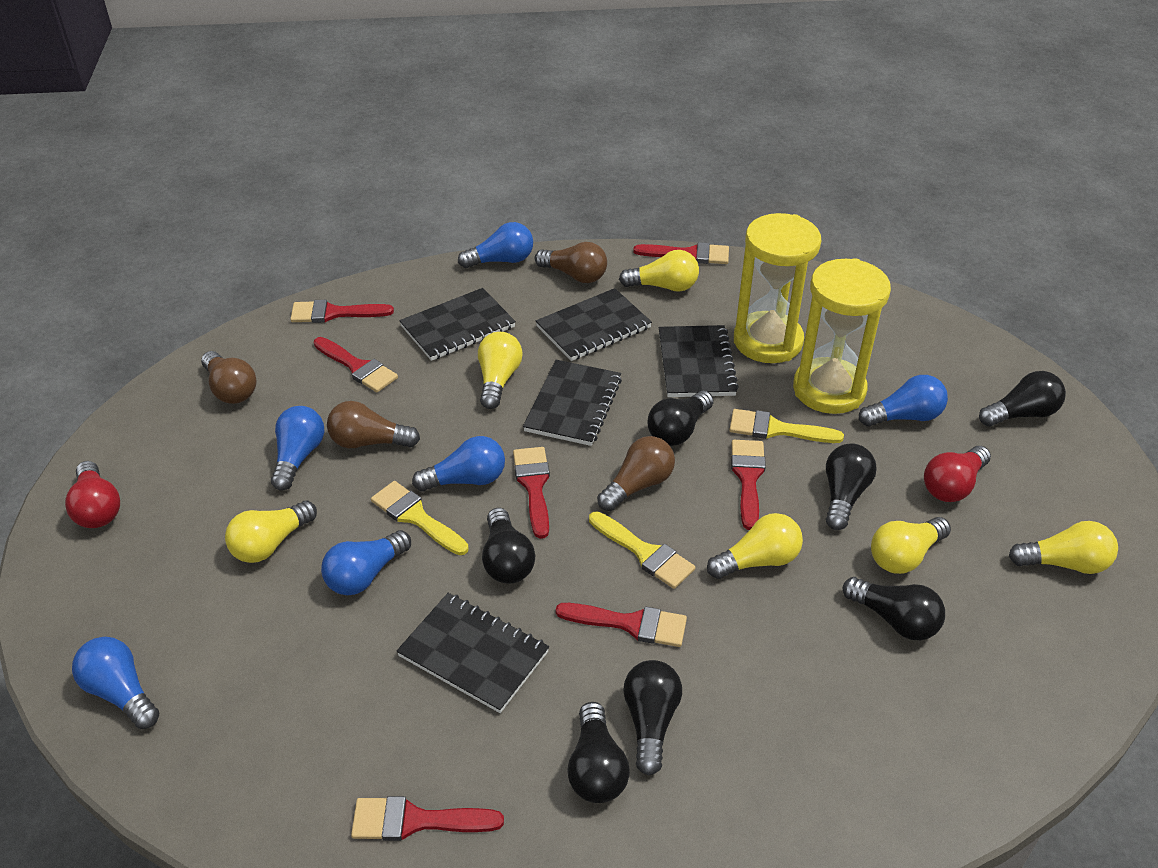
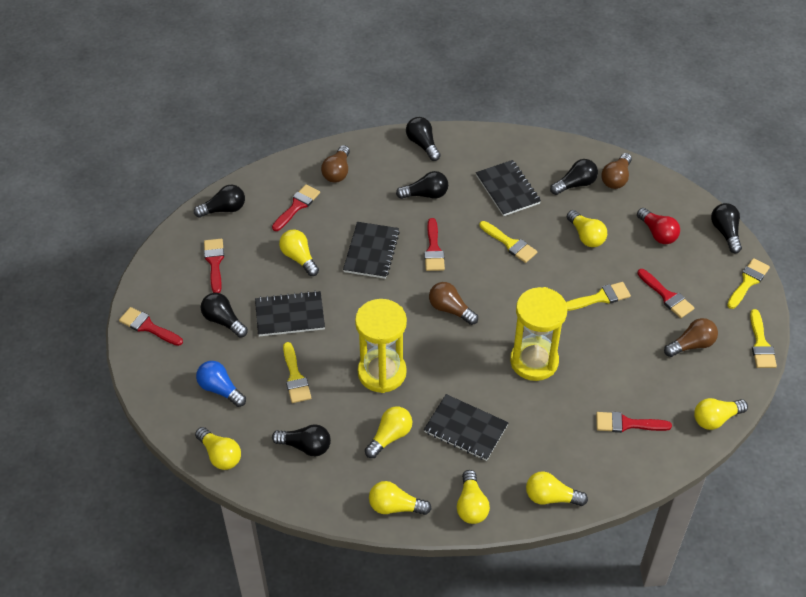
black notebook: [396,593,549,713] [399,288,516,361] [523,360,622,446] [536,288,652,361] [659,325,739,397] = 5 -> [255,291,325,337] [343,222,400,279] [424,394,509,461] [476,160,541,216] = 4
blue light bulb: [72,637,159,729] [271,406,324,491] [321,530,411,595] [412,436,505,492] [458,222,533,268] [859,375,948,427] = 6 -> [196,361,246,407] = 1
red brush: [290,300,394,323] [314,337,398,392] [351,796,504,841] [513,447,550,539] [556,603,687,647] [633,242,729,264] [731,440,766,530] = 7 -> [119,307,183,346] [204,239,224,293] [272,184,320,231] [424,218,445,271] [596,412,672,433] [637,269,694,318] = 6
red light bulb: [65,461,120,528] [924,446,991,502] = 2 -> [637,208,680,244] = 1
yellow brush: [371,481,469,555] [589,511,695,589] [730,409,844,443] = 3 -> [283,342,311,403] [479,221,537,263] [566,282,631,311] [727,258,770,309] [750,309,777,368] = 5
yellow light bulb: [225,501,317,563] [478,332,523,409] [619,250,699,292] [707,513,803,579] [871,517,951,574] [1009,521,1118,574] = 6 -> [195,427,241,470] [279,230,319,276] [365,406,412,458] [369,481,432,515] [457,470,490,524] [526,471,588,506] [567,210,607,247] [694,398,748,430] = 8

